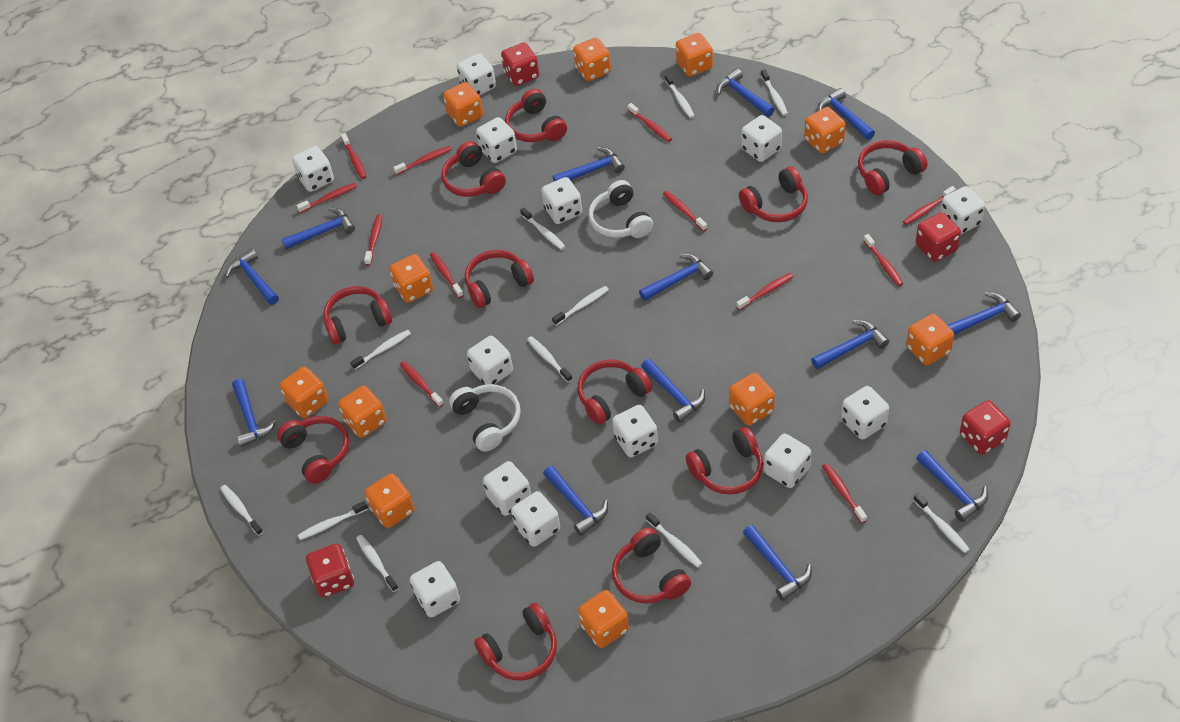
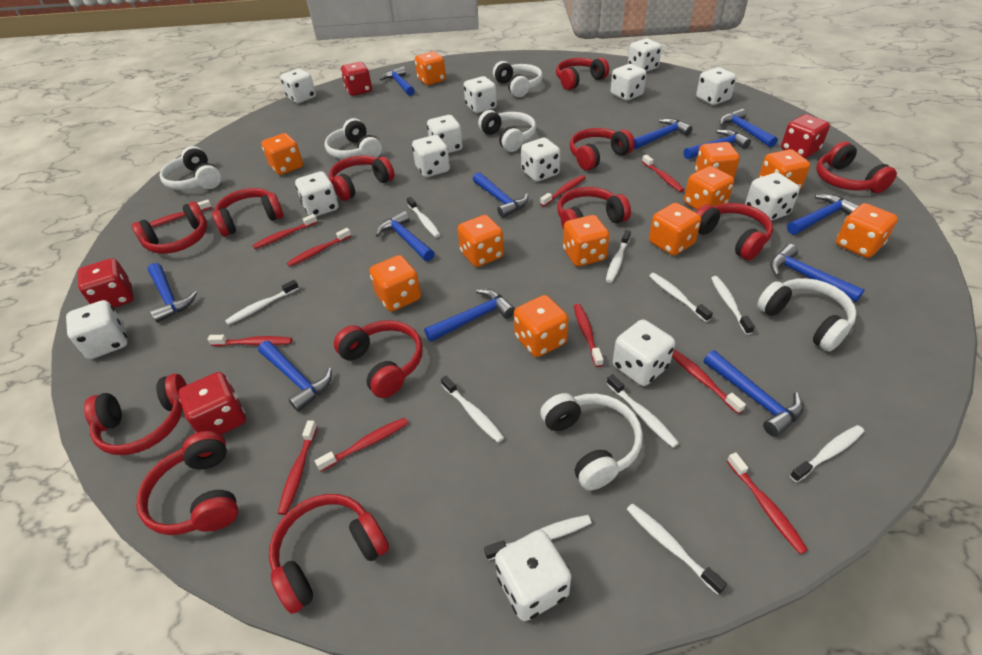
blue hammer: [225,248,279,305] [232,379,277,447] [282,208,355,250] [543,466,608,536] [553,147,625,181] [639,254,713,301] [641,359,705,423] [716,68,775,117] [743,525,812,601] [811,320,889,369] [817,88,875,140] [916,450,988,522] [947,292,1021,335] = 13 -> [148,263,197,323] [258,341,332,412] [376,211,435,261] [380,66,415,96] [424,289,515,342] [473,172,528,218] [634,118,692,149] [683,129,751,159] [704,350,804,437] [720,109,778,148] [770,244,864,302] [787,194,859,235] = 12
red headphones: [277,416,349,484] [324,286,392,344] [441,141,506,197] [465,250,534,308] [474,603,557,681] [505,89,567,142] [578,359,652,425] [612,527,691,603] [686,427,763,494] [739,166,808,222] [858,140,927,196] = 11 -> [84,374,187,455] [132,202,207,254] [136,431,238,535] [212,188,284,236] [269,494,389,614] [329,155,395,201] [334,320,423,398] [556,58,609,90] [557,187,631,230] [570,128,635,170] [696,203,773,260] [816,141,897,193] = 12
red toothbrush: [297,183,357,213] [341,133,366,179] [364,214,382,265] [393,146,452,175] [400,361,444,407] [430,252,464,298] [628,103,672,142] [663,191,707,231] [737,273,793,310] [822,463,867,523] [863,234,903,286] [903,186,956,225] = 12 -> [149,200,212,227] [208,335,292,346] [252,214,318,249] [278,420,317,515] [287,228,351,267] [315,418,408,472] [540,175,586,206] [574,304,603,367] [642,155,684,192] [672,350,746,414] [727,452,808,554] = 11
white headphones: [449,384,521,451] [588,180,653,238] = 2 -> [159,146,221,190] [325,118,382,159] [478,110,536,152] [493,61,543,97] [540,393,643,490] [757,278,857,352] = 6
white toothbrush: [220,485,263,536] [298,501,368,540] [350,330,411,370] [356,535,399,592] [520,208,566,250] [527,336,572,382] [552,286,609,325] [646,512,702,567] [665,73,695,118] [761,69,788,116] [913,493,970,553] = 11 -> [225,280,299,325] [407,197,440,237] [441,375,504,443] [484,515,592,560] [606,230,631,283] [607,374,679,448] [627,503,727,595] [649,273,713,322] [711,276,755,335] [790,425,864,482] = 10

